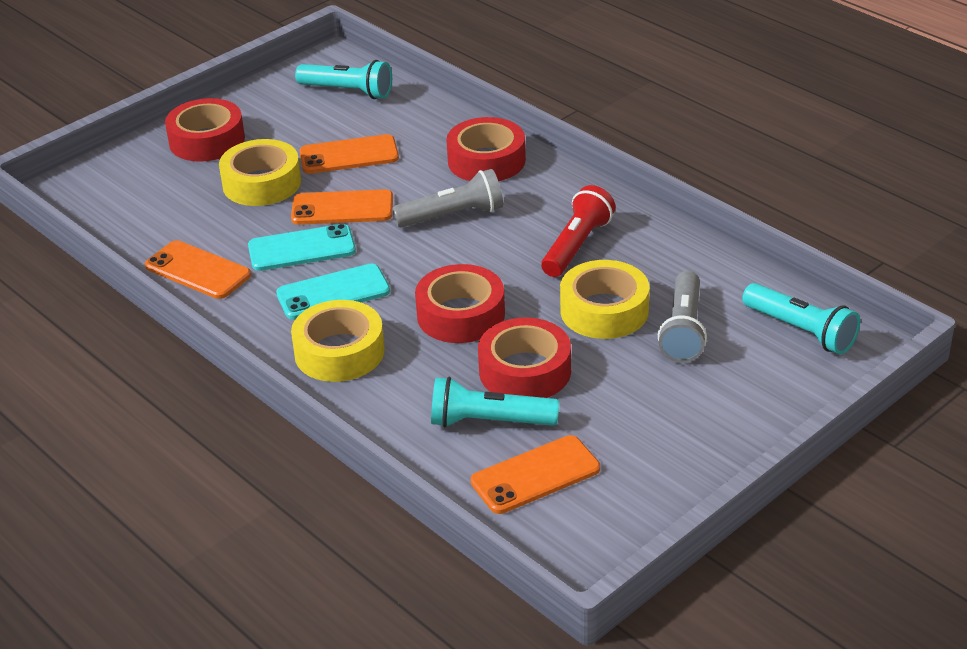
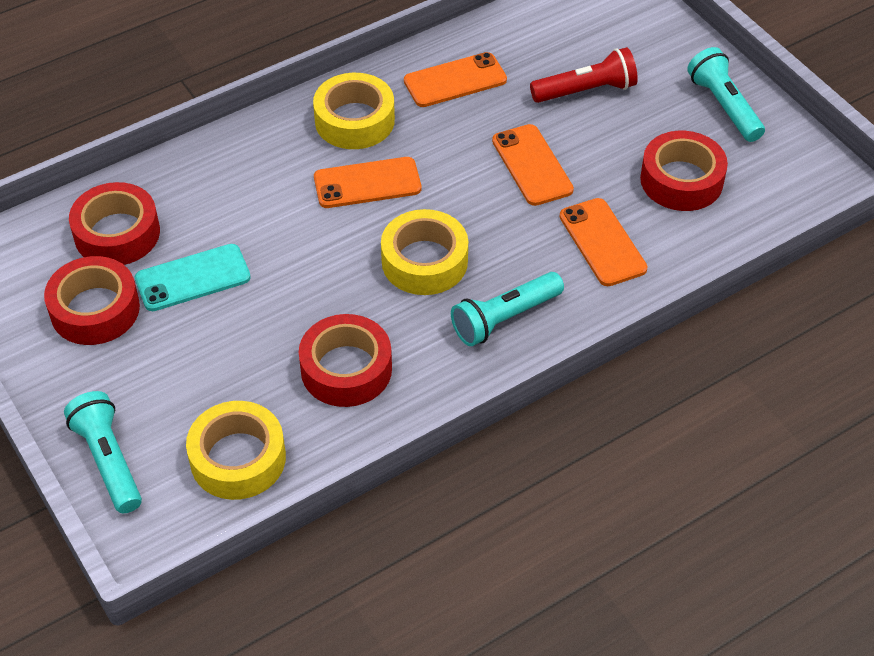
grey flashlight: [392,169,503,228] [658,271,707,362] = 2 -> none = 0
turquoise phone: [248,224,356,271] [276,264,390,320] = 2 -> [135,244,251,311] = 1

